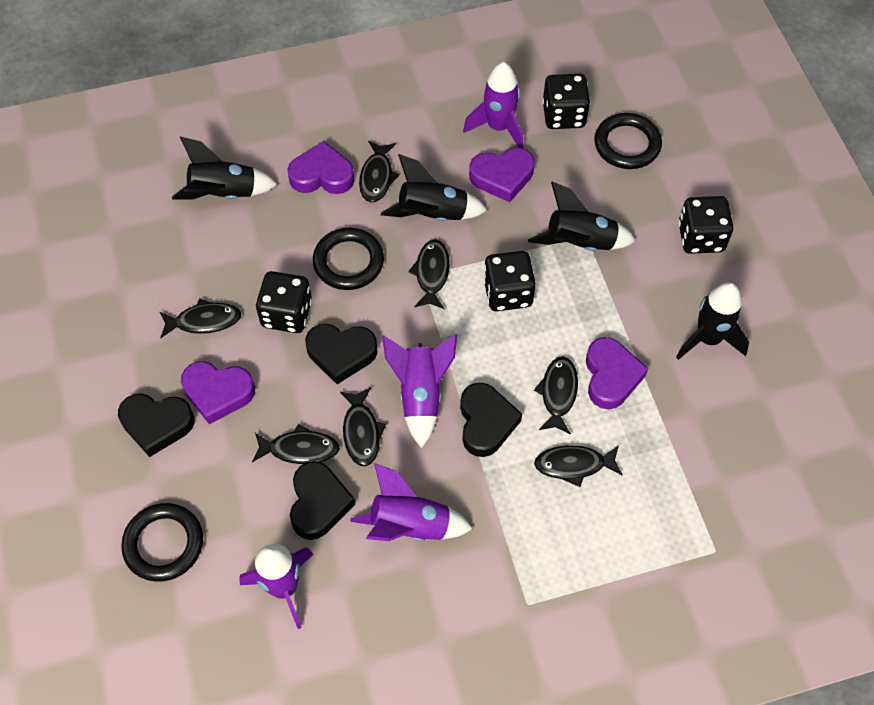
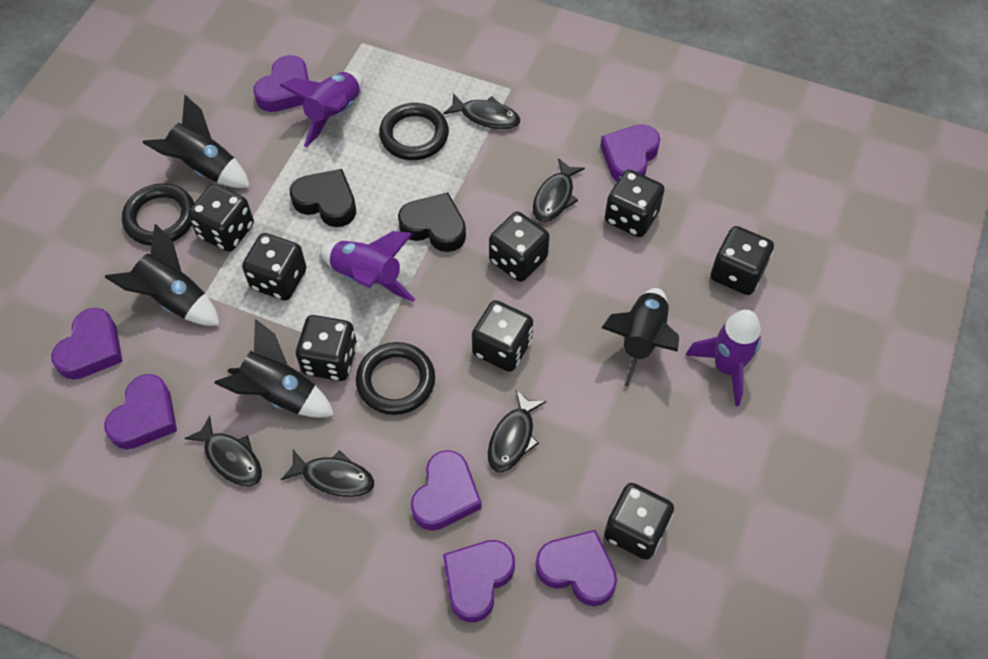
black dice: [256,271,312,333] [483,251,536,311] [542,74,590,129] [678,196,733,254] = 4 -> [188,184,254,252] [242,233,307,300] [296,315,357,381] [472,300,533,372] [489,212,550,282] [604,483,674,560] [605,170,665,237] [711,226,774,295] = 8
black fish: [160,298,241,338] [252,424,339,464] [340,387,386,467] [359,141,399,203] [408,239,450,309] [534,356,578,435] [534,445,623,487] = 7 -> [184,415,262,486] [281,450,374,497] [443,93,520,129] [488,390,546,472] [533,158,585,222] = 5
black heart: [118,393,195,457] [290,461,355,540] [305,324,378,384] [460,383,522,457] = 4 -> [290,169,356,227] [398,192,466,252] = 2
purple heart: [181,361,255,424] [288,141,355,194] [469,148,534,202] [586,337,648,409] = 4 -> [51,308,123,380] [104,374,177,449] [253,55,309,112] [411,450,482,531] [443,540,515,622] [536,530,617,606] [600,124,660,182] = 7
purple rocket: [239,544,314,629] [350,463,473,541] [382,334,457,448] [463,62,523,149] = 4 -> [279,71,363,147] [320,231,415,302] [685,310,761,406] = 3

